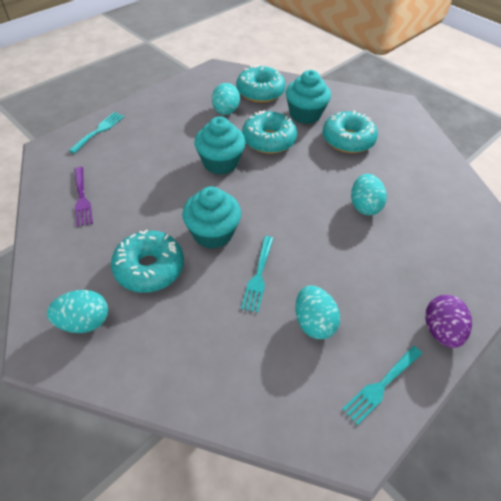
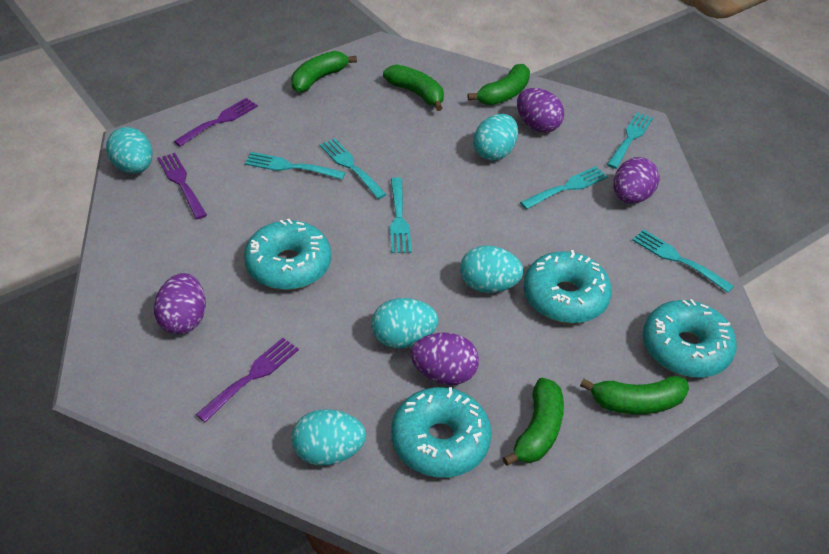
green banana: none = 0 -> [291,51,357,93] [383,64,444,111] [468,64,530,105] [503,378,564,466] [580,376,689,414] = 5
purple egg: [425,295,472,348] = 1 -> [154,273,206,335] [411,333,479,385] [517,88,564,133] [613,157,660,203] = 4
purple fork: [74,167,93,227] = 1 -> [157,153,207,219] [174,98,258,147] [196,338,299,422] = 3
turquoise cupcake: [182,186,241,249] [194,116,246,175] [286,70,331,124] = 3 -> none = 0
turquoise egg: [47,290,108,333] [212,83,240,115] [296,286,340,339] [351,174,387,215] = 4 -> [106,127,153,174] [292,409,366,466] [372,298,439,349] [460,245,524,293] [474,114,518,161] = 5
turquoise fork: [69,112,124,154] [241,236,274,313] [342,346,422,425] = 3 -> [245,152,345,180] [320,138,387,199] [390,177,412,253] [520,166,608,209] [607,112,653,169] [632,229,734,293] = 6

